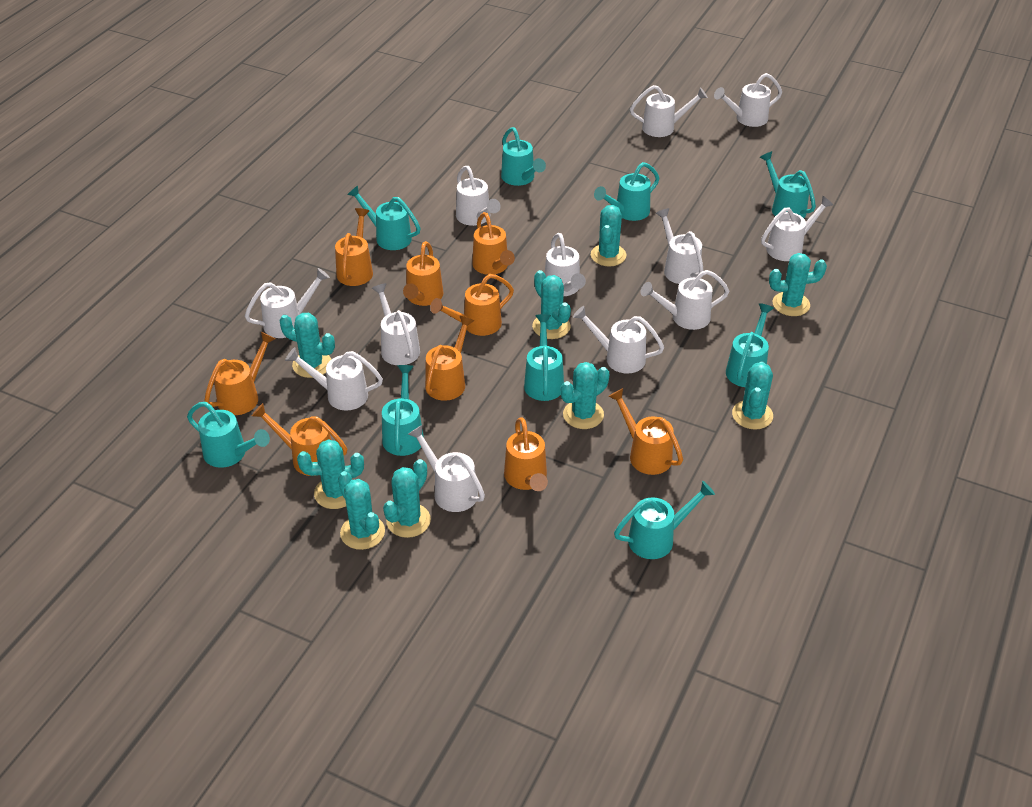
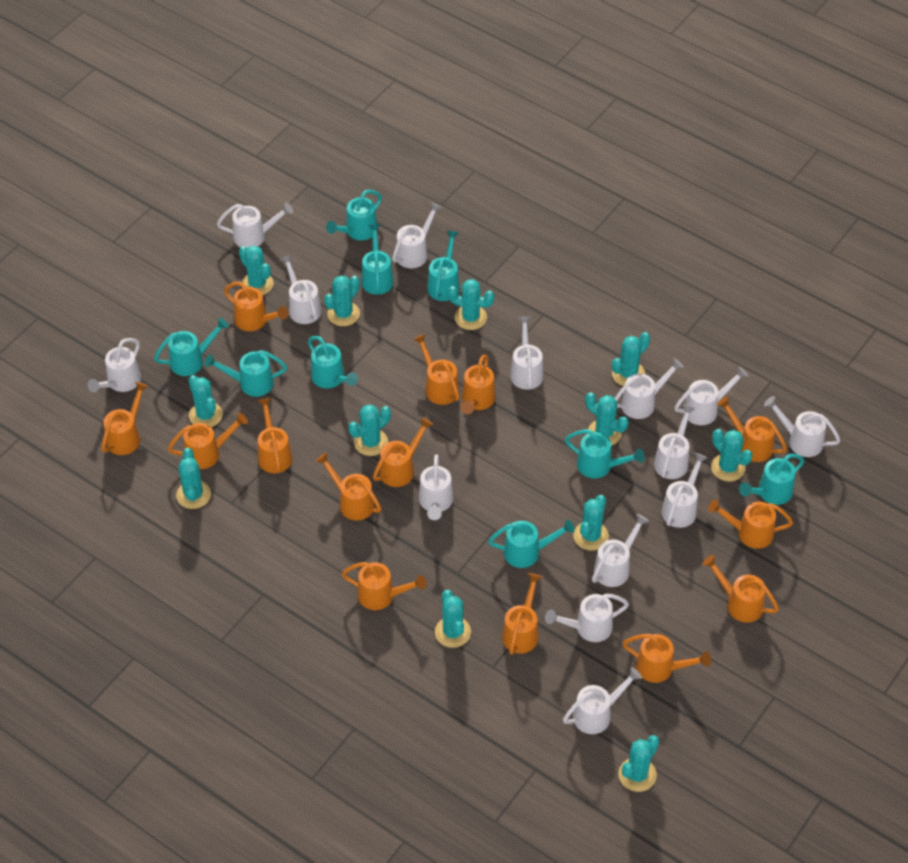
orange watering can: [204,332,276,415] [252,403,347,476] [335,208,373,286] [403,241,443,306] [425,316,474,401] [430,274,514,336] [472,212,515,275] [504,417,548,491] [608,388,683,475] = 9 -> [101,382,149,455] [168,413,248,469] [224,282,288,331] [258,398,292,473] [316,452,381,520] [342,562,426,610] [373,417,433,487] [413,334,460,405] [461,355,496,414] [502,573,542,655] [623,634,711,683] [703,555,779,622] [708,499,793,549] [717,396,787,462] = 14
turquoise cactus: [279,313,335,378] [297,439,364,509] [338,471,385,550] [383,459,431,538] [532,270,571,339] [561,362,609,429] [591,205,626,266] [732,361,773,430] [769,253,827,316] = 9 -> [176,448,211,509] [189,375,223,427] [239,246,274,296] [324,276,360,326] [349,405,391,456] [435,590,471,648] [448,279,494,330] [574,495,609,551] [585,392,629,446] [612,332,650,386] [619,735,659,792] [711,429,752,482] = 12
white watering can: [245,268,330,338] [285,347,383,411] [372,283,420,365] [408,425,485,512] [456,166,501,226] [545,233,586,296] [573,306,664,374] [630,85,708,137] [641,270,729,330] [656,208,704,284] [714,73,782,127] [761,196,833,261] = 12 -> [87,338,141,392] [217,202,293,248] [280,254,322,324] [392,202,442,268] [419,454,453,520] [510,317,544,390] [545,594,629,642] [563,667,642,734] [592,514,649,587] [614,358,684,419] [654,404,696,479] [662,453,708,528] [674,366,748,425] [764,396,841,457] = 14

